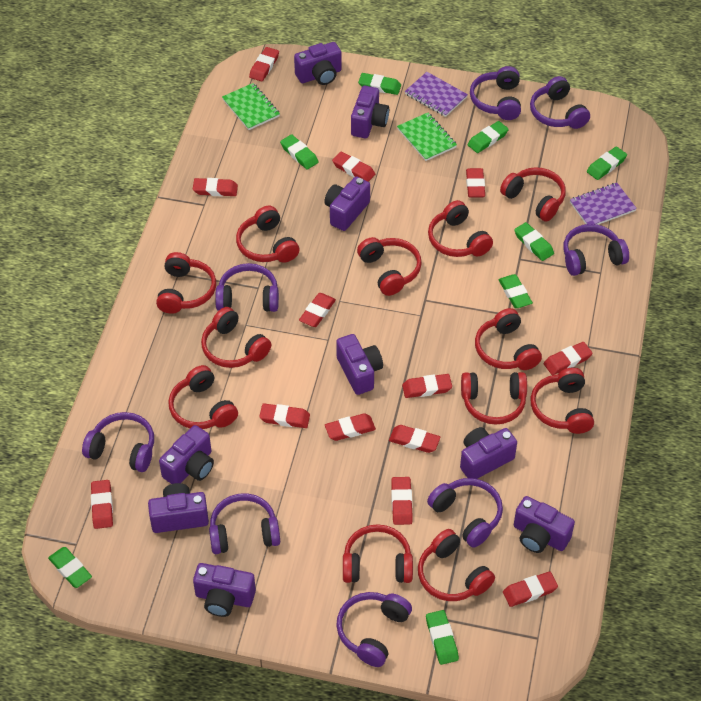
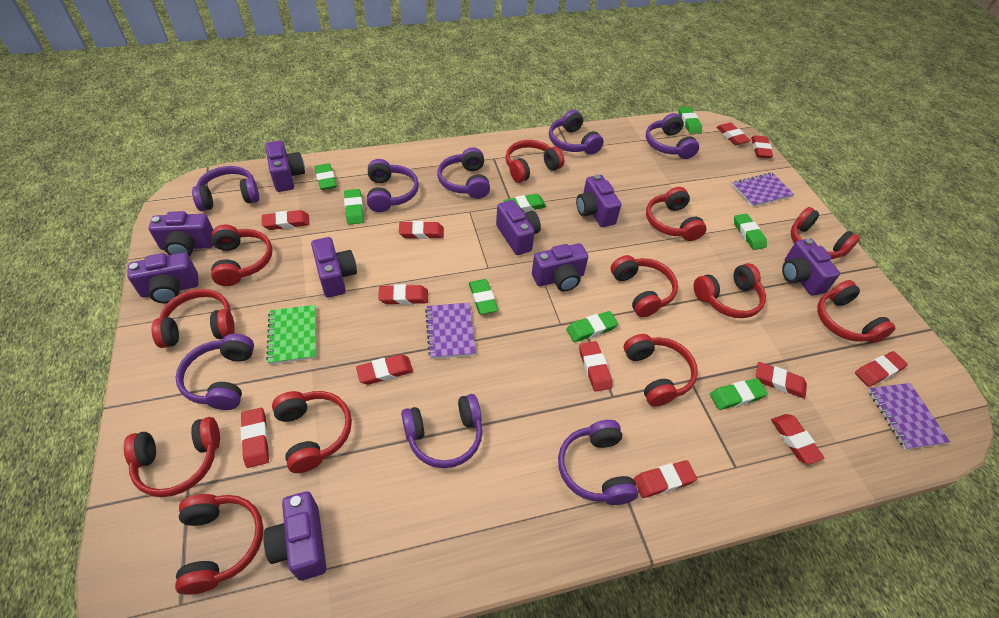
green notebook: [222,83,280,130] [397,113,457,161] = 2 -> [266,305,316,365] = 1
purple notebook: [405,72,468,117] [570,183,637,225] = 2 -> [425,303,476,359] [732,173,794,207] [868,383,950,450] = 3
red eraser: [91,480,113,529] [193,178,238,196] [249,47,279,81] [259,403,310,428] [299,293,336,327] [325,413,376,441] [332,152,375,182] [389,425,440,453] [391,477,413,525] [402,374,452,398] [466,168,485,198] [503,572,558,607] [544,342,593,375] = 13 -> [240,408,269,468] [262,210,309,230] [356,354,413,385] [378,284,428,305] [399,221,444,239] [579,341,612,392] [634,460,697,498] [716,123,750,145] [751,135,773,158] [756,362,807,399] [771,414,824,464] [855,351,908,387] = 12

